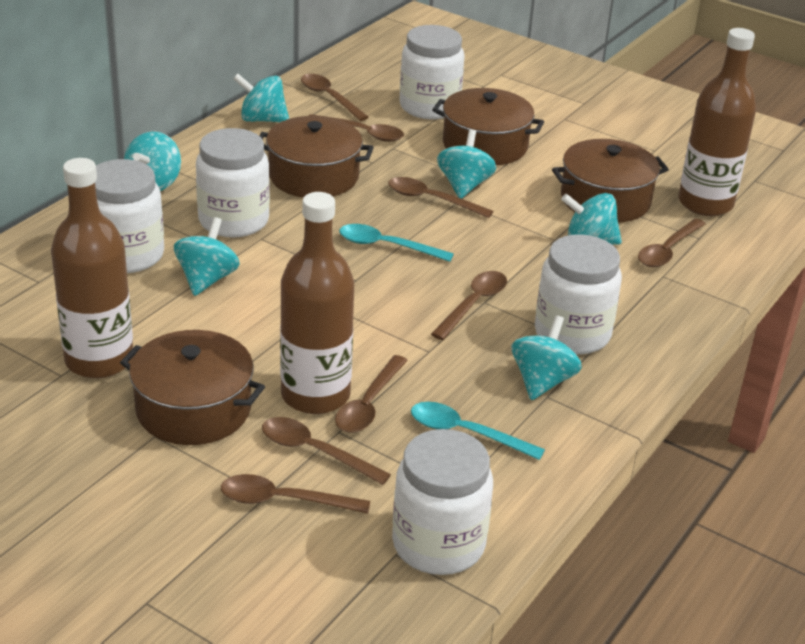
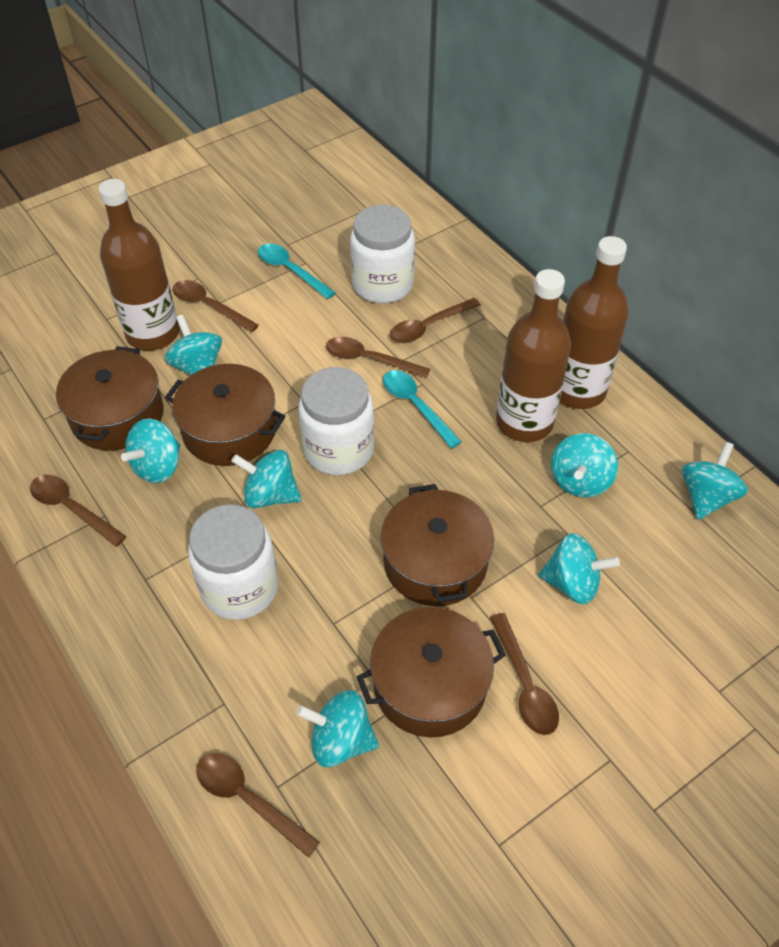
brown spoon: [221,474,370,514] [262,417,391,485] [301,74,369,121] [308,114,404,142] [335,355,408,433] [388,177,494,218] [431,271,507,340] [638,218,706,267] = 8 -> [30,475,127,547] [172,280,259,332] [196,753,320,858] [326,337,430,378] [390,298,481,343] [490,613,559,735] = 6
turquoise spinning top: [124,131,181,191] [174,217,240,296] [233,74,289,122] [437,130,496,199] [512,315,582,400] [561,193,622,245] = 6 -> [121,418,180,483] [165,315,222,375] [231,450,302,508] [296,690,379,767] [538,533,620,604] [551,433,618,498] [682,442,748,520] = 7
white jar: [95,159,164,273] [196,128,270,238] [392,429,493,575] [399,25,465,119] [535,234,622,354] = 5 -> [188,504,279,620] [298,367,374,475] [350,205,415,303] = 3

